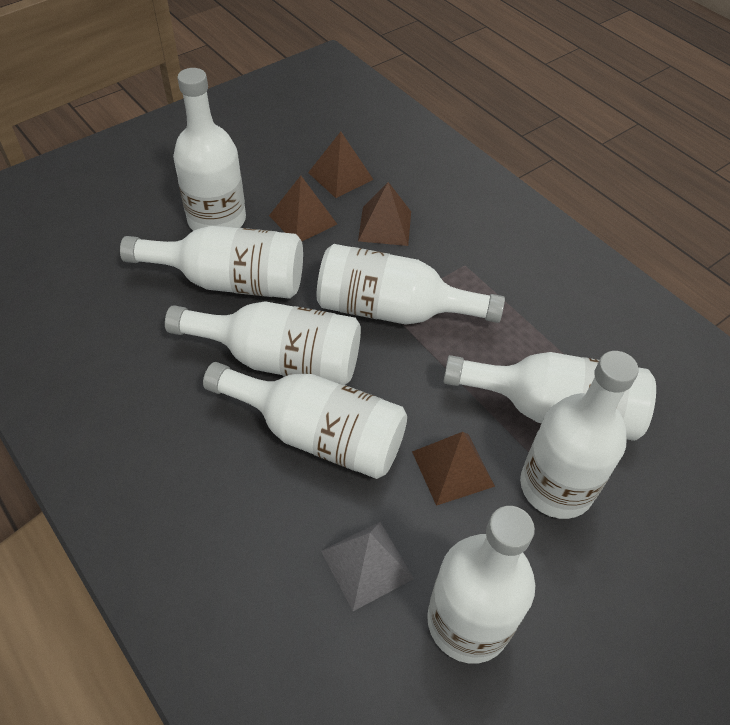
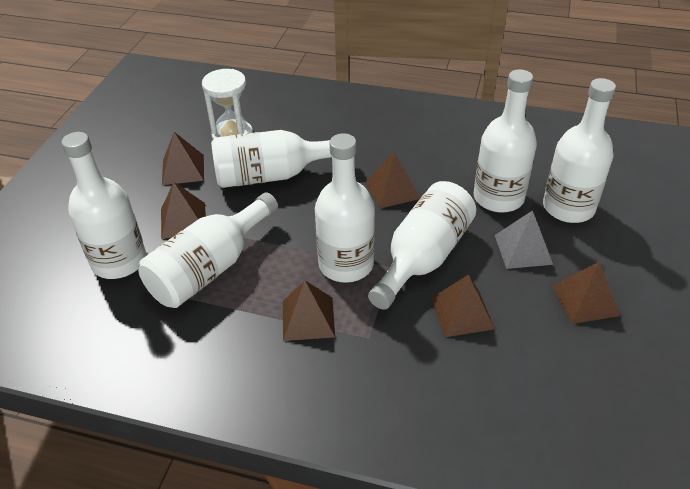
brown pyramid: [269,176,337,241] [308,132,374,198] [358,182,411,246] [412,432,495,506] = 4 -> [161,182,206,239] [162,132,204,185] [283,280,335,341] [365,152,420,208] [431,274,495,337] [552,262,620,324] = 6
white bottle: [120,225,303,299] [165,301,361,385] [173,68,246,231] [203,362,407,479] [317,244,505,325] [427,506,535,664] [443,352,656,441] [520,351,639,519] = 8 -> [62,132,146,279] [138,192,278,308] [211,130,332,188] [315,133,375,283] [368,181,476,310] [474,69,537,213] [543,78,616,223] = 7
white hourglass: none = 0 -> [202,69,253,139] = 1

